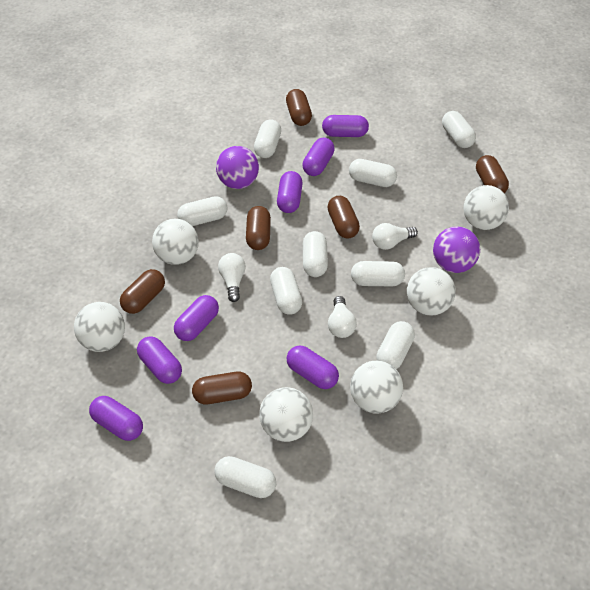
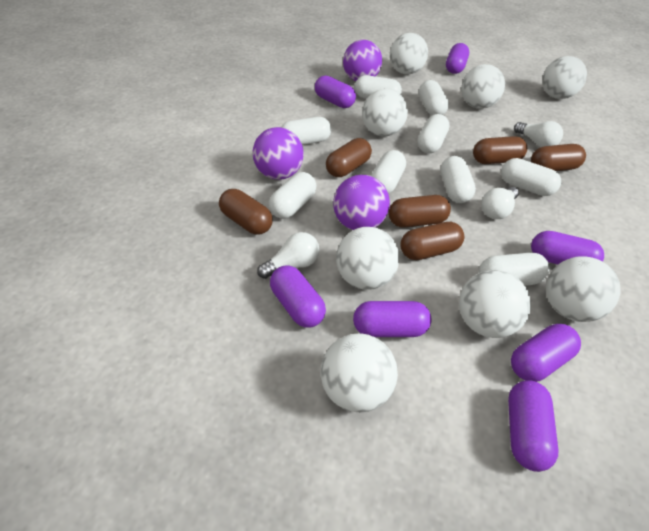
purple ball: [216,146,259,189] [433,226,480,273] = 2 -> [252,127,304,180] [333,175,390,230] [343,40,382,81] = 3
white ball: [74,302,125,352] [152,219,199,265] [259,387,313,442] [350,361,403,414] [407,267,456,315] [463,185,509,230] = 6 -> [320,334,398,412] [336,227,399,290] [362,89,408,136] [390,33,428,74] [459,270,531,338] [461,64,505,109] [542,56,587,99] [546,256,621,322] = 8

